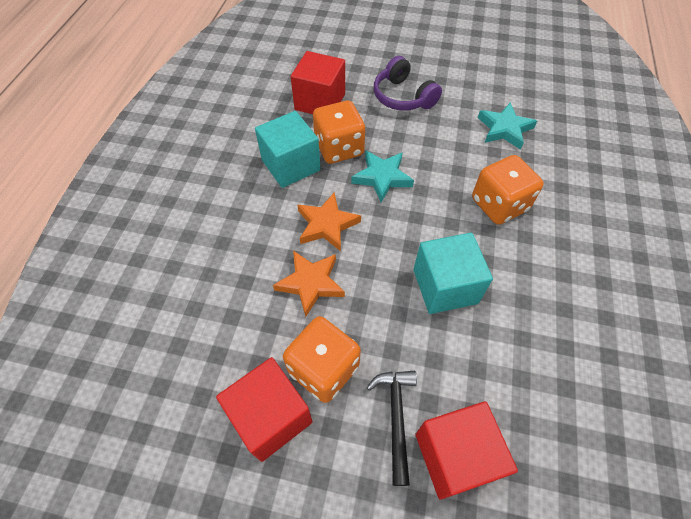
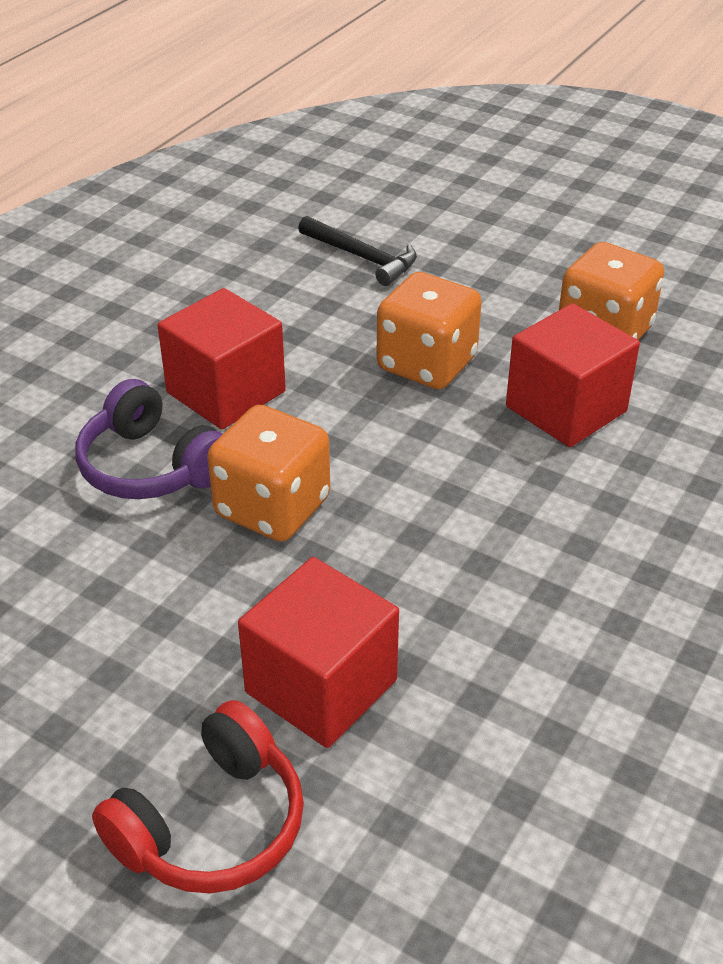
orange star: [273,251,345,317] [297,193,361,251] = 2 -> none = 0
red headphones: none = 0 -> [92,700,304,893] = 1
turquoise cube: [255,111,321,188] [413,233,493,314] = 2 -> none = 0
turquoise star: [351,150,414,202] [478,102,537,150] = 2 -> none = 0

